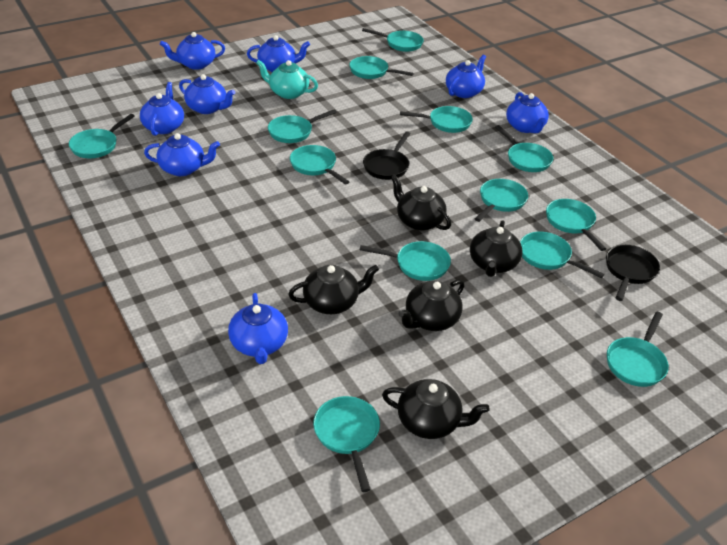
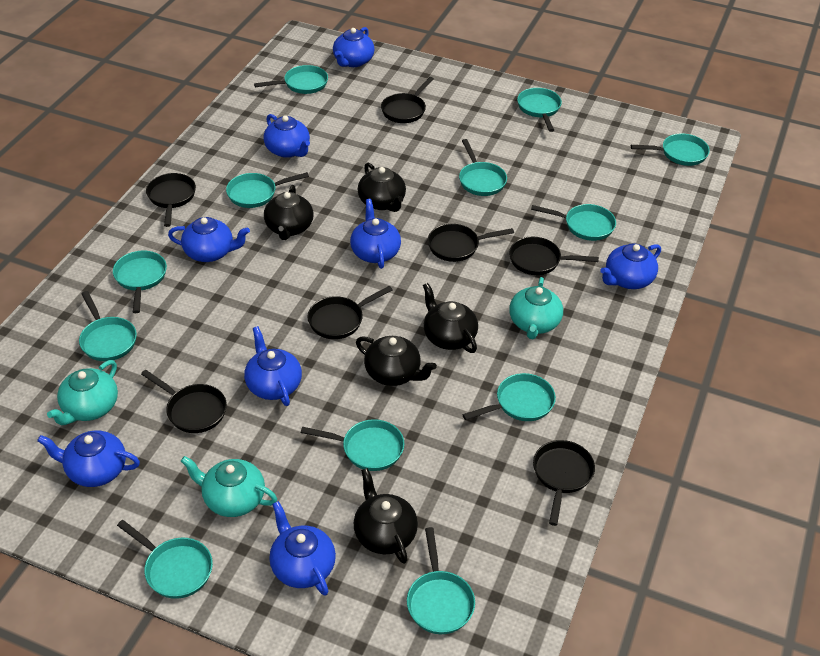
black pan: [363,131,411,180] [606,245,660,301] = 2 -> [141,370,227,433] [146,173,196,227] [307,286,392,339] [381,77,434,123] [428,224,514,262] [509,237,599,275] [533,440,595,526] = 7
turquoise pan: [69,114,135,158] [268,109,337,143] [290,145,349,185] [313,396,380,492] [350,56,414,79] [360,241,451,281] [362,28,424,52] [400,106,473,133] [475,179,528,222] [495,125,553,172] [520,232,605,278] [546,199,606,251] [607,312,669,387] = 13 -> [79,291,137,361] [113,251,167,313] [117,520,213,599] [226,172,309,208] [254,65,328,94] [301,419,404,471] [407,527,475,634] [459,139,507,196] [463,373,556,421] [517,88,562,132] [531,204,616,241] [631,133,710,166] = 12
turquoise teapot: [256,60,318,99] = 1 -> [47,360,118,425] [181,456,277,517] [509,277,563,339] = 3

